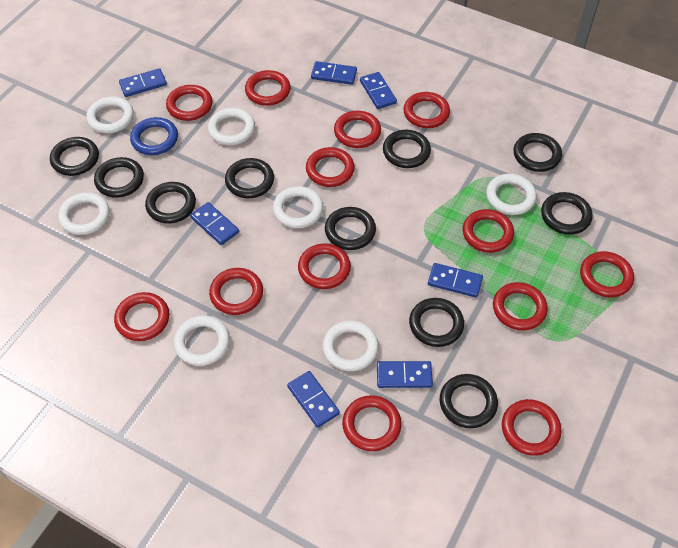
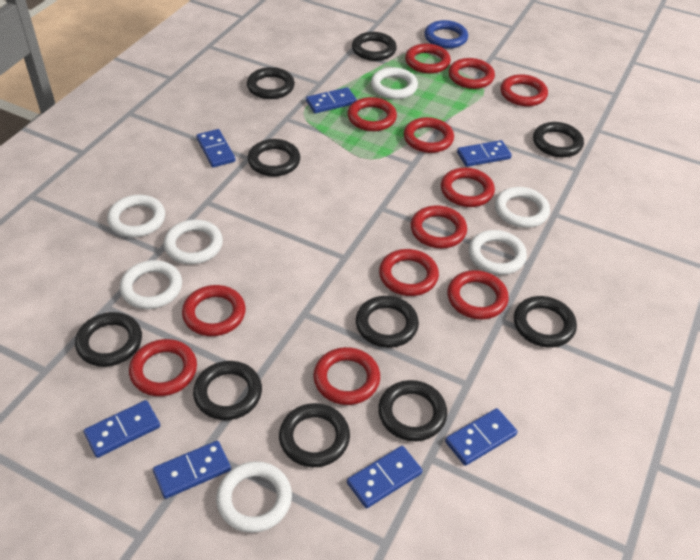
red ring: [114,292,169,341] [166,85,212,121] [209,268,263,315] [245,70,291,106] [298,244,351,289] [306,147,355,187] [334,111,381,148] [342,395,402,451] [403,92,450,128] [463,209,514,253] [493,282,548,330] [502,399,561,456] [580,251,634,298] = 13 -> [129,339,197,396] [182,285,246,336] [313,347,380,405] [348,97,397,131] [379,249,439,296] [404,117,454,153] [405,44,451,74] [411,205,467,248] [441,168,495,207] [447,270,509,320] [448,58,495,89] [500,74,548,107] = 12

